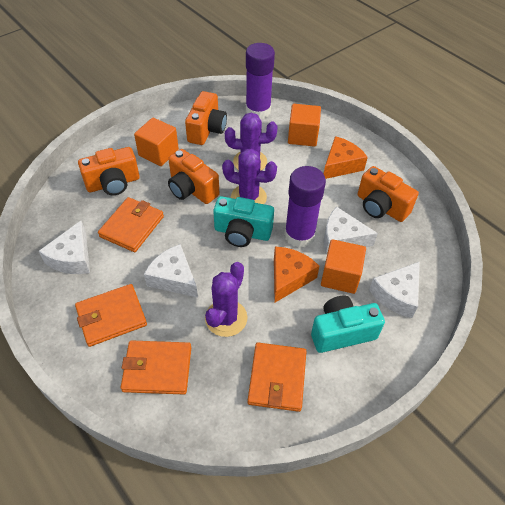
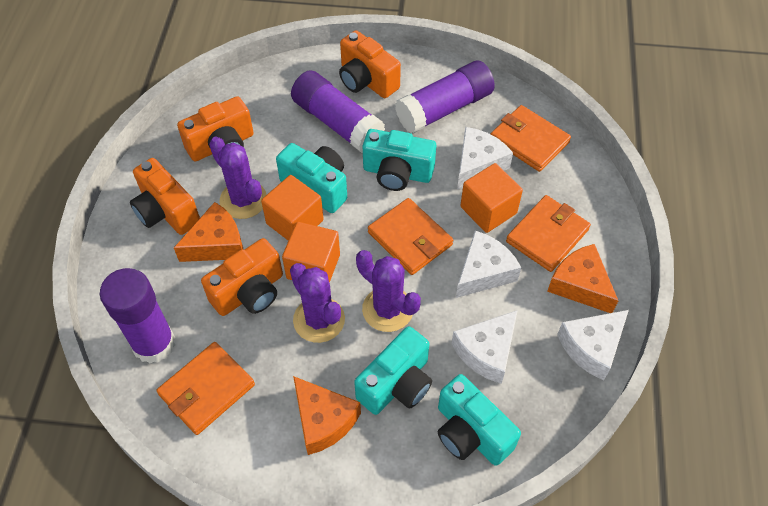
orange cheese: [274,247,319,303] [324,136,368,179] = 2 -> [174,202,243,262] [293,376,361,455] [547,244,618,313] = 3
purple glue stick: [246,43,275,119] [284,166,326,248] = 2 -> [100,268,175,363] [291,70,385,153] [395,61,495,134] = 3
turquoise camera: [213,196,274,247] [311,296,385,353] = 2 -> [276,143,347,213] [354,326,432,415] [363,129,436,191] [438,374,521,466] = 4

